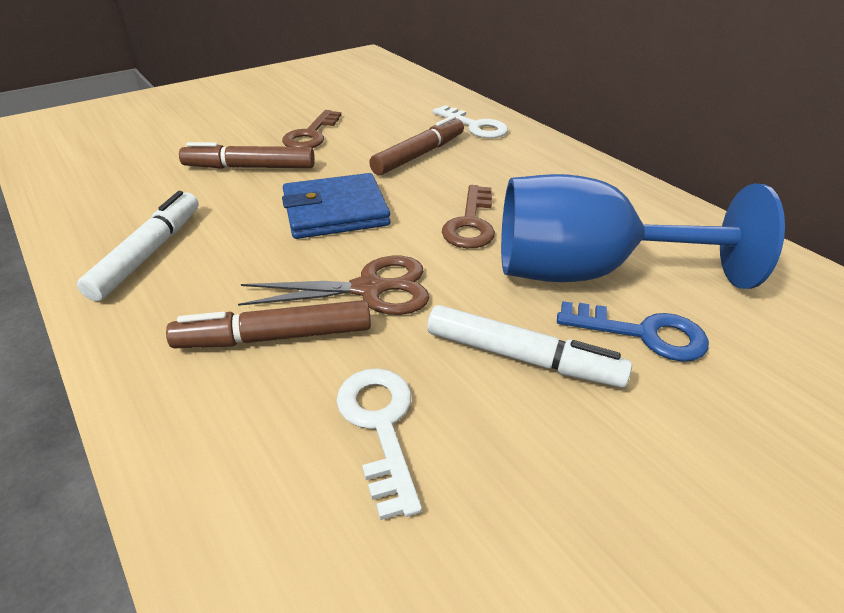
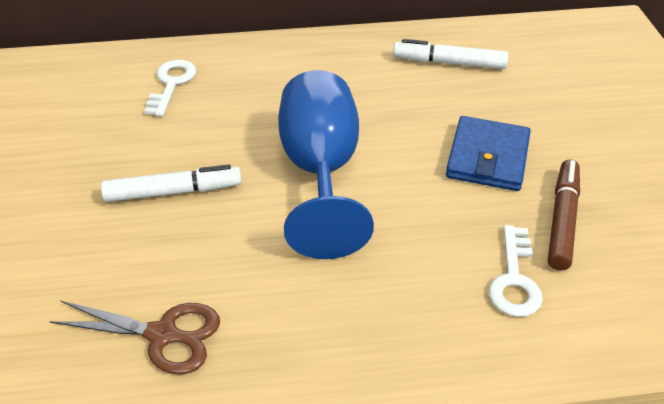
blue key: [557,301,709,362] = 1 -> none = 0
brown key: [282,110,341,148] [442,185,495,248] = 2 -> none = 0
brown marker: [166,300,371,348] [179,142,315,169] [369,115,464,175] = 3 -> [548,159,580,271] = 1

